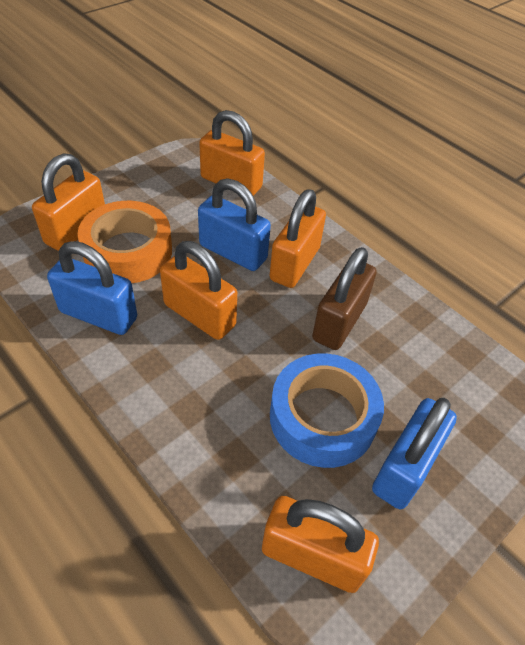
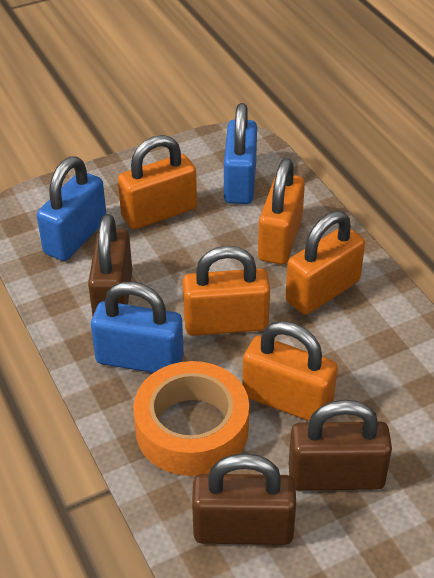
blue tape: [270,353,384,468] = 1 -> none = 0
brown padlock: [312,247,377,350] = 1 -> [88,214,132,316] [192,453,296,545] [289,399,392,491] = 3

